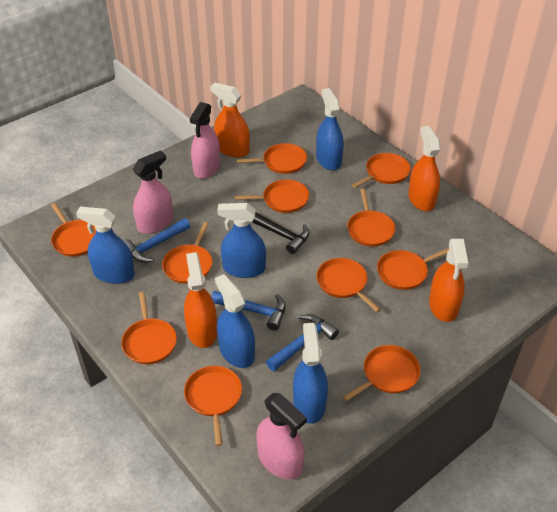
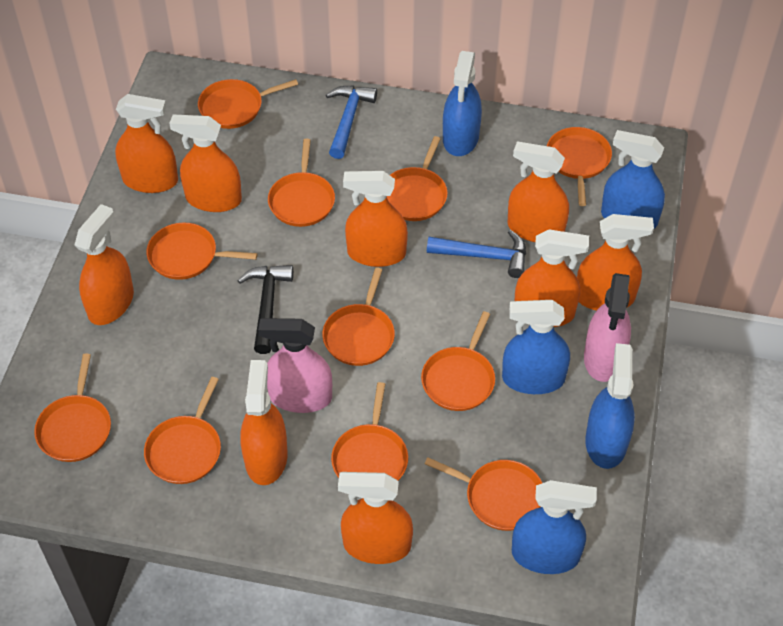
blue hammer: [124,218,190,263] [211,291,286,331] [266,314,339,371] = 3 -> [326,86,377,159] [427,230,526,278] = 2
orange spray bottle: [184,252,217,348] [210,83,250,158] [408,126,441,211] [429,239,468,322] = 4 -> [75,204,134,325] [115,94,178,193] [169,115,242,212] [240,360,287,485] [338,472,413,564] [343,171,408,267] [507,141,569,242] [515,229,589,327] [577,214,654,311] = 9
pink spray bottle: [133,150,173,234] [190,102,220,179] [256,393,307,480] = 3 -> [258,318,332,413] [584,273,631,382] = 2

